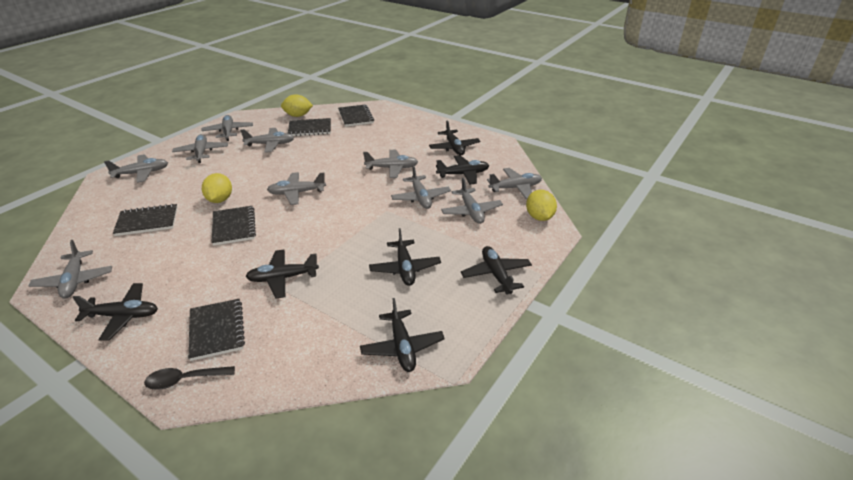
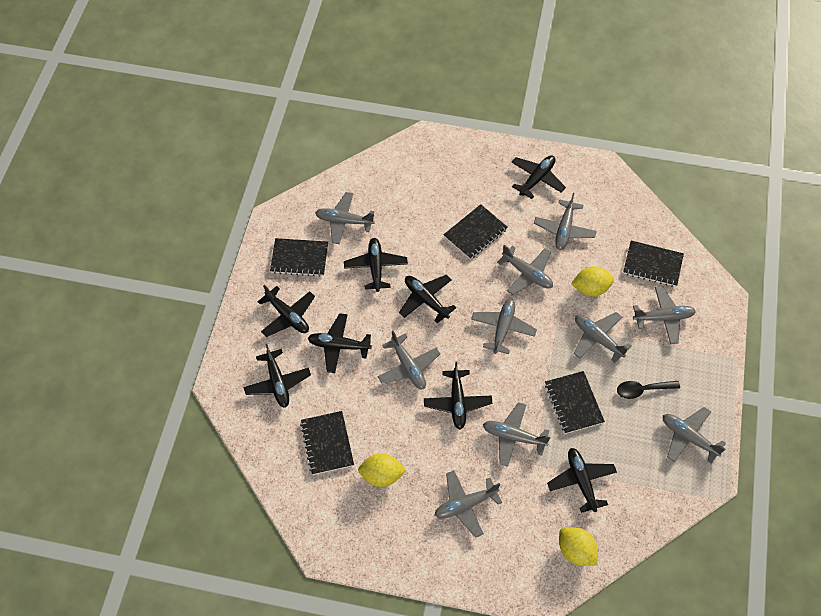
black plane: [72,283,158,341] [245,250,319,299] [360,298,445,372] [369,228,441,286] [429,120,480,155] [436,155,489,185] [461,246,532,295] = 7 -> [243,344,311,408] [257,285,315,337] [308,313,372,373] [344,238,408,292] [399,275,456,323] [424,362,492,429] [512,155,566,199] [547,448,617,513] = 8

